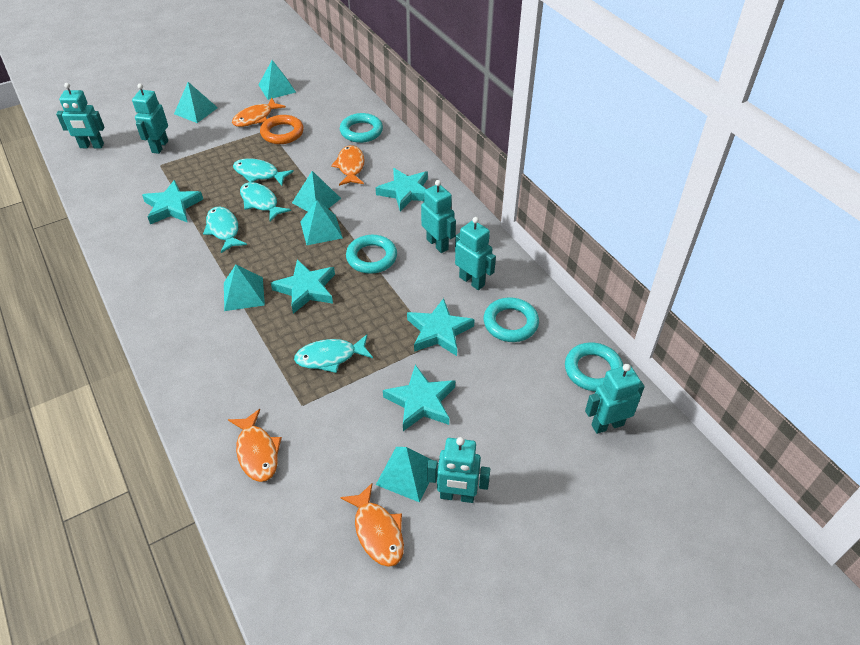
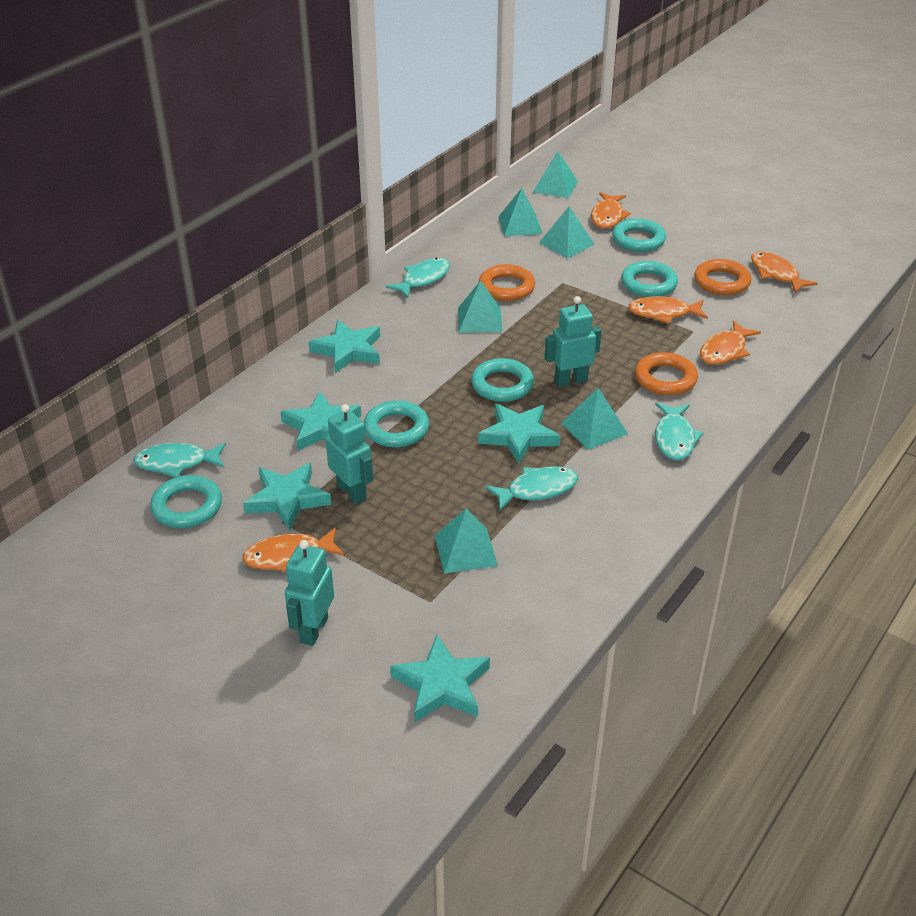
orange fish: [228,409,282,482] [232,98,286,127] [331,145,365,186] [340,483,404,567] = 4 -> [242,527,344,572] [591,192,631,228] [628,296,708,324] [700,320,761,365] [751,251,818,293] = 5
orange ring: [260,115,304,144] = 1 -> [479,264,535,301] [635,352,698,396] [694,259,751,295] = 3
turquoise ring: [340,113,383,143] [346,235,397,274] [484,297,539,342] [565,342,623,391] = 4 -> [150,475,222,528] [364,401,429,447] [471,358,534,402] [612,218,666,252] [621,261,678,297] = 5
turquoise robot: [56,83,105,149] [132,84,168,154] [421,180,456,253] [427,437,490,503] [455,217,496,290] [585,364,645,434] = 6 -> [285,540,334,646] [326,404,373,504] [545,296,602,387] = 3

